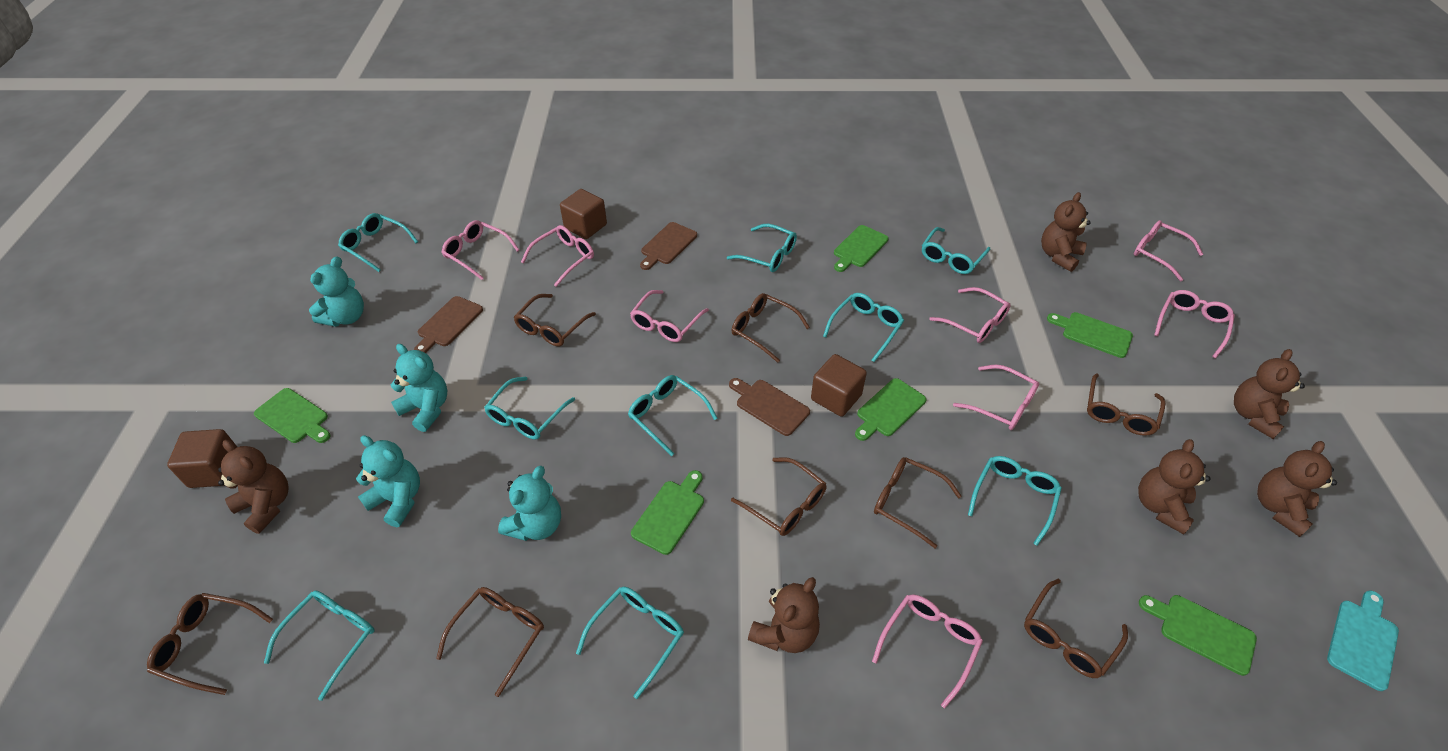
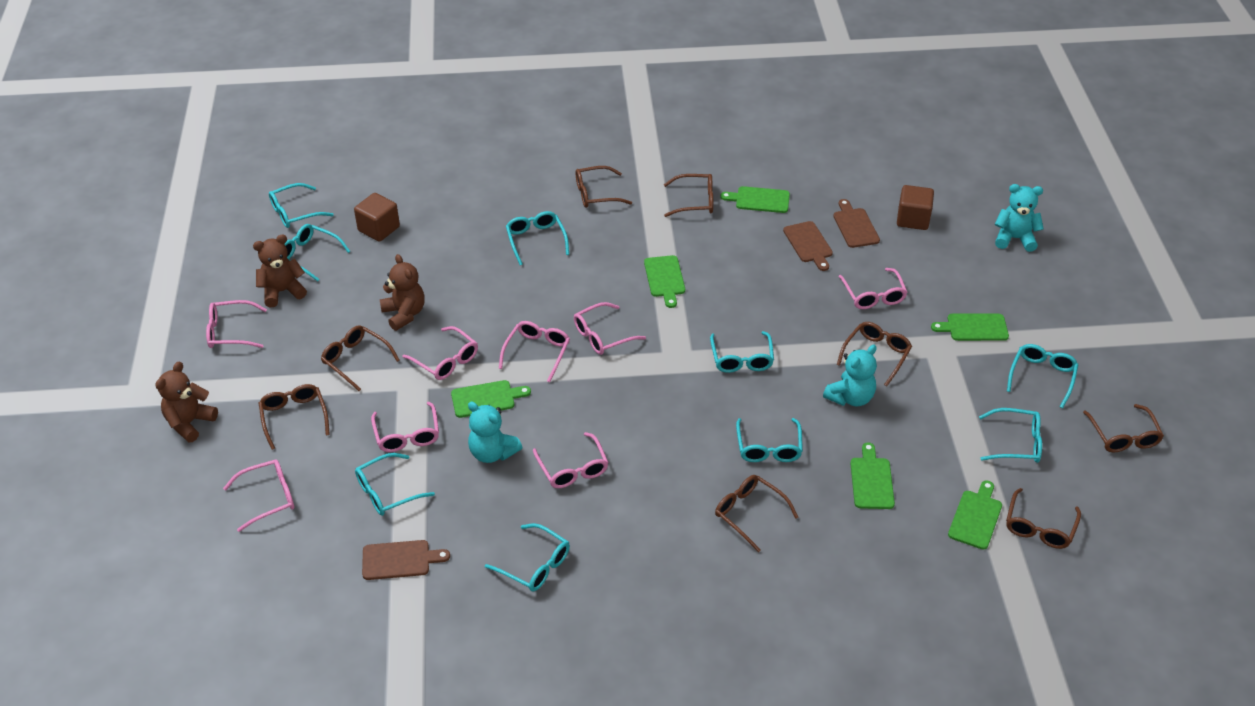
brown cube: [167,429,237,488] [560,189,607,239] [811,354,867,417] = 3 -> [354,193,400,242] [897,185,934,230] = 2
brown teddy bear: [218,440,288,534] [748,577,820,653] [1041,192,1091,272] [1138,439,1210,534] [1234,349,1305,439] [1257,441,1337,537] = 6 -> [155,362,218,442] [253,234,307,308] [380,254,425,331] = 3
turquoise cutting board: [1327,591,1399,691] = 1 -> none = 0
turquoise teddy bear: [309,256,364,327] [356,435,420,527] [391,344,447,432] [498,466,561,541] = 4 -> [468,401,522,463] [823,345,877,406] [995,184,1044,252] = 3

